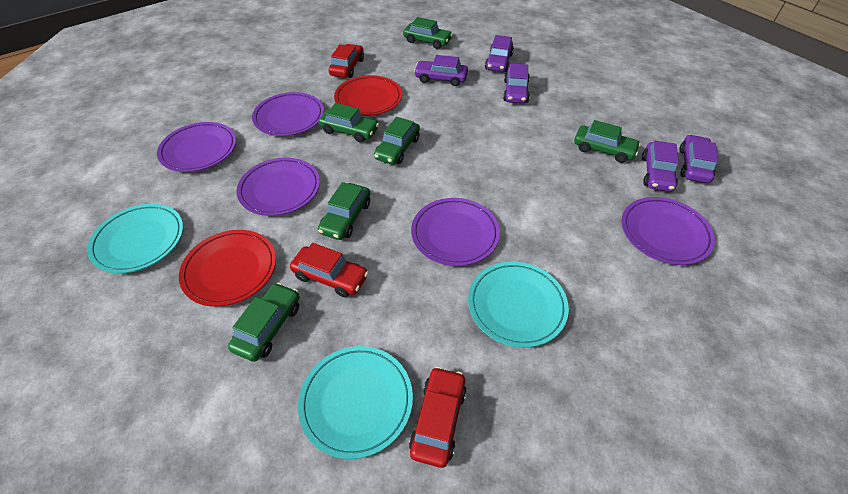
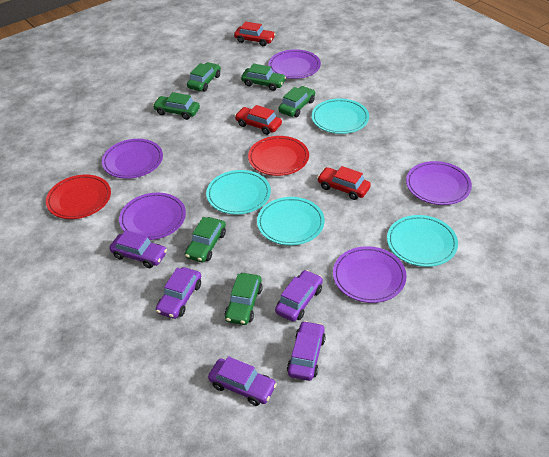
turquoise plate: [87,204,183,273] [298,346,413,459] [468,262,569,348] = 3 -> [206,170,271,215] [257,197,325,245] [312,99,369,134] [387,215,458,267] = 4

